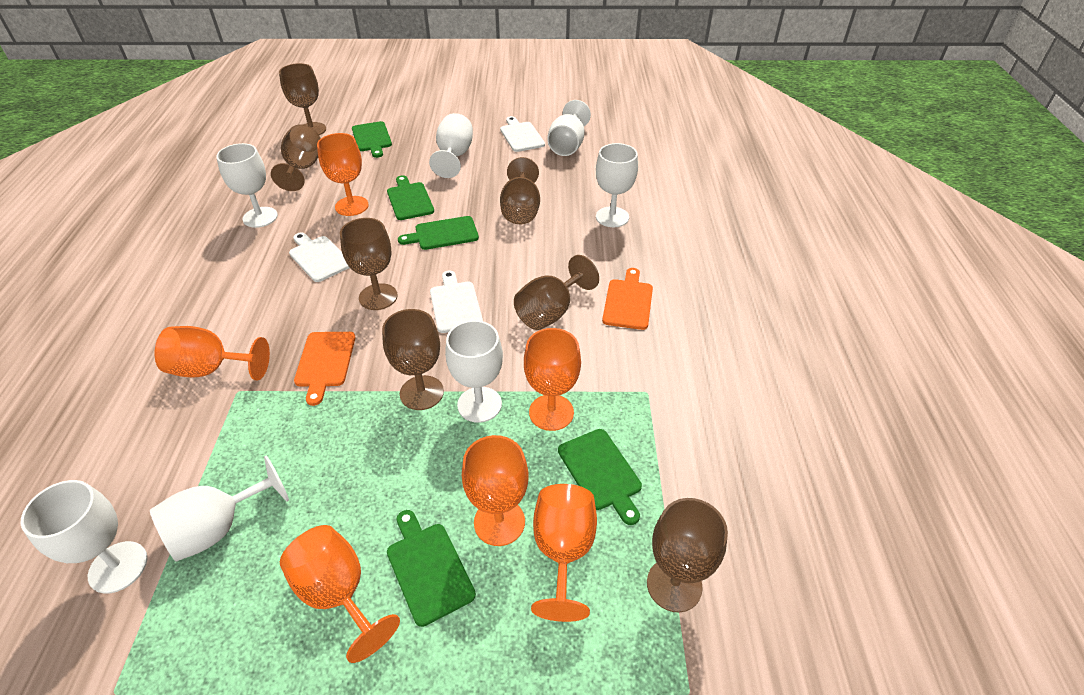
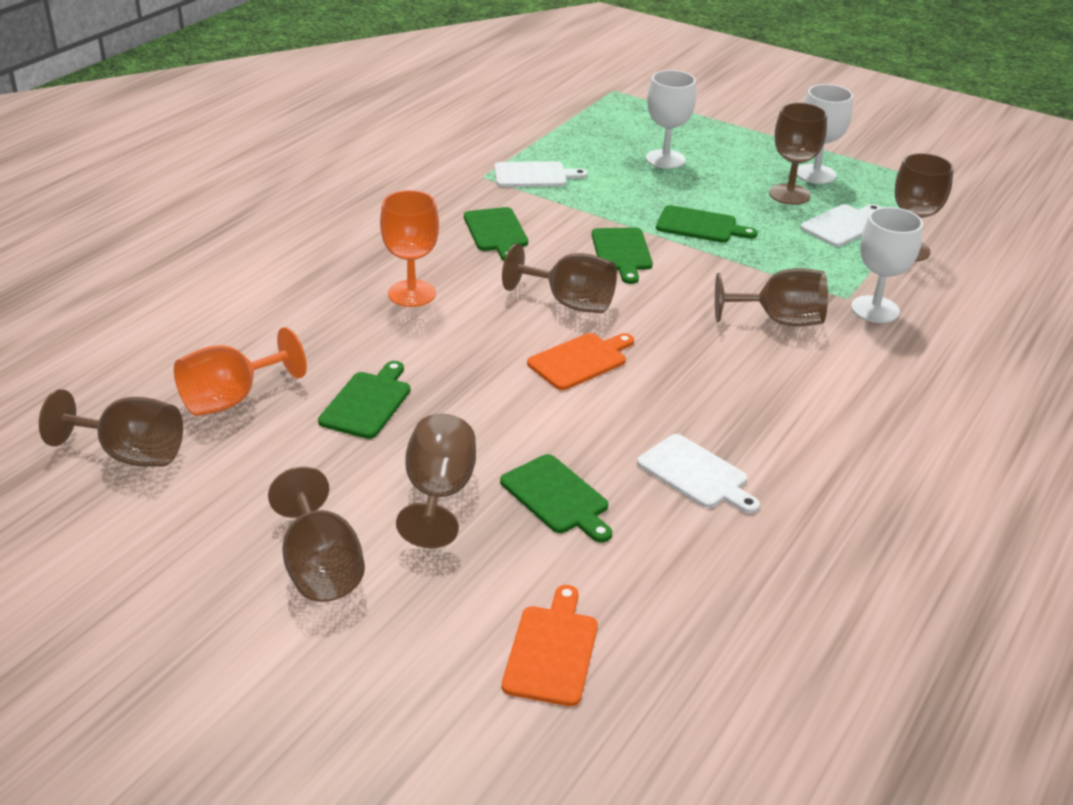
orange goblet: [155,326,270,380] [280,525,400,663] [317,133,369,216] [462,435,529,546] [524,328,581,431] [531,484,597,622] = 6 -> [174,327,307,416] [380,190,439,307] = 2
white goblet: [21,480,147,594] [150,455,289,561] [216,143,278,228] [429,113,473,178] [445,320,503,423] [547,100,591,156] [596,143,638,227] = 7 -> [646,70,696,169] [797,84,853,184] [851,207,923,323] = 3

